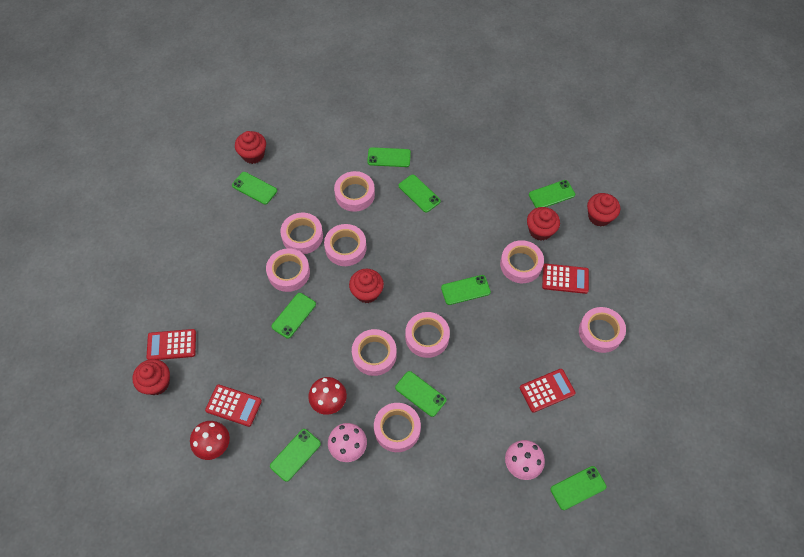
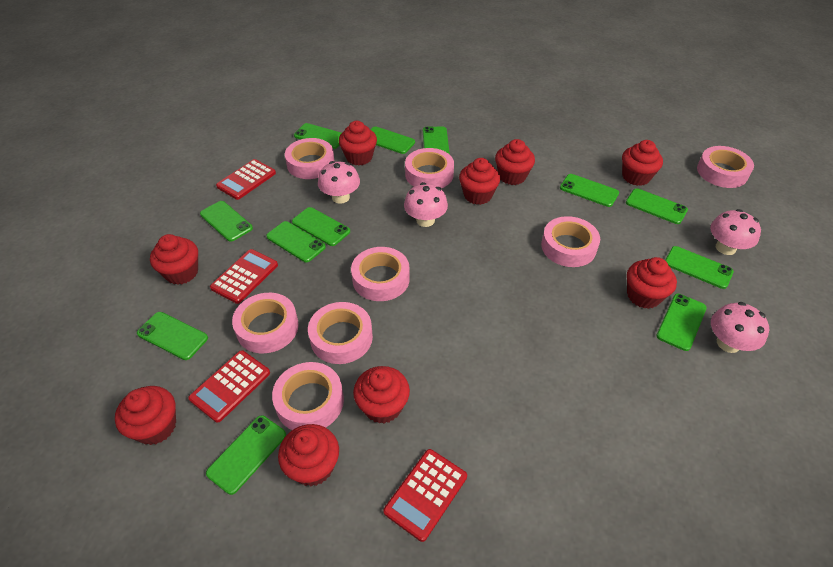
green phone: [232,172,277,205] [270,429,321,482] [271,293,316,338] [367,147,411,167] [395,371,446,417] [398,175,441,213] [441,275,491,305] [529,180,575,208] [550,466,606,510] = 9 -> [137,312,208,360] [200,201,253,242] [206,415,286,495] [266,221,326,262] [292,207,350,246] [294,123,342,149] [370,126,415,154] [423,127,450,154] [560,174,619,207] [626,188,688,224] [656,294,707,351] [665,246,734,289] = 12
pink mushroom: [328,423,367,462] [505,440,545,480] = 2 -> [318,161,360,204] [404,182,448,227] [710,209,761,255] [711,302,769,353] = 4
pink tape: [266,248,310,292] [280,213,323,254] [324,224,367,266] [334,171,375,212] [352,329,397,376] [374,403,421,452] [405,312,450,358] [500,240,544,283] [579,307,626,353] = 9 -> [232,293,299,353] [272,362,344,430] [285,138,335,179] [308,302,373,364] [351,247,410,301] [405,148,454,188] [541,216,600,267] [697,146,754,188] = 8
red cupcake: [132,359,170,395] [235,131,266,164] [349,269,384,303] [527,207,560,241] [587,193,620,227] = 5 -> [115,386,176,445] [150,234,198,285] [278,424,339,486] [339,121,377,166] [353,366,410,424] [459,158,500,205] [495,139,535,185] [622,140,663,186] [627,257,677,309] = 9
red mushroom: [190,421,230,460] [308,377,347,415] = 2 -> none = 0

